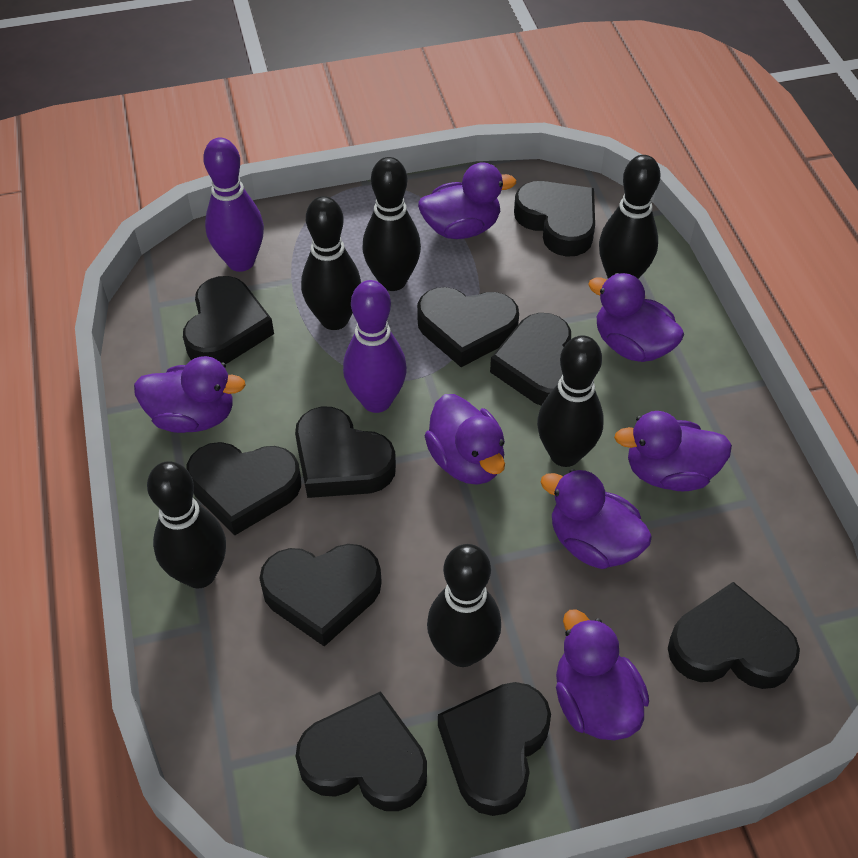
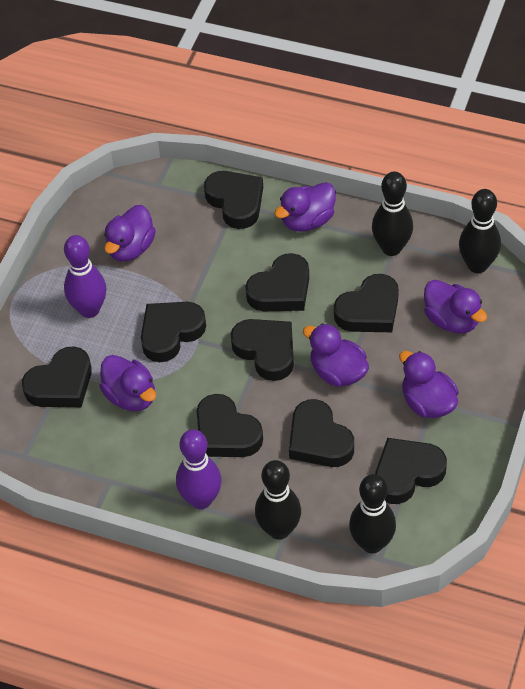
black bowling pin: [147,461,226,588] [301,196,361,330] [362,157,421,291] [427,544,501,667] [537,335,604,467] [599,155,660,279] = 6 -> [255,460,301,540] [349,474,396,553] [372,172,413,256] [459,189,501,273] = 4
black heart: [183,276,274,364] [187,442,301,535] [259,544,382,647] [295,407,396,498] [296,691,427,811] [417,287,519,367] [438,682,551,816] [490,313,571,405] [514,181,595,257] [668,582,800,689] = 10 -> [22,346,92,407] [141,302,206,362] [196,394,263,457] [204,171,263,229] [231,319,294,381] [246,253,309,311] [289,399,354,467] [334,274,399,332] [375,438,447,504] = 9
purple duck: [134,356,246,433] [418,162,516,239] [424,394,505,485] [541,469,652,569] [556,609,649,740] [588,273,684,362] [614,411,732,491] = 7 -> [99,355,156,411] [104,205,156,262] [274,182,336,232] [303,323,369,387] [399,351,459,418] [424,280,487,333] = 6

